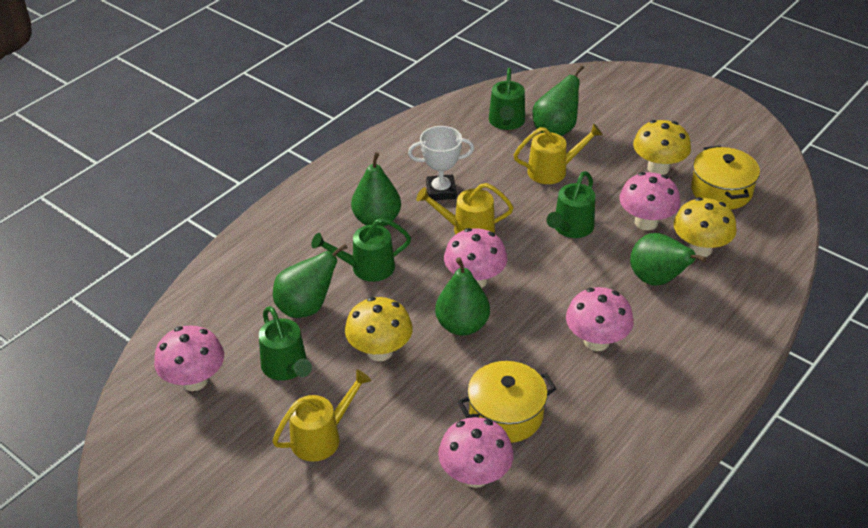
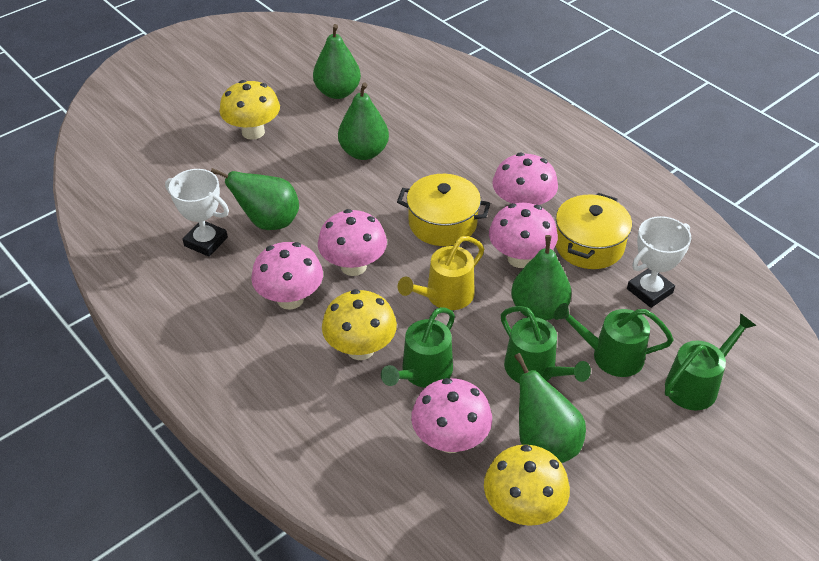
white trophy: [408,126,474,200] = 1 -> [165,169,229,257] [627,216,691,308] = 2
yellow watering can: [272,369,371,462] [416,183,513,234] [514,123,603,184] = 3 -> [398,236,484,310] = 1

